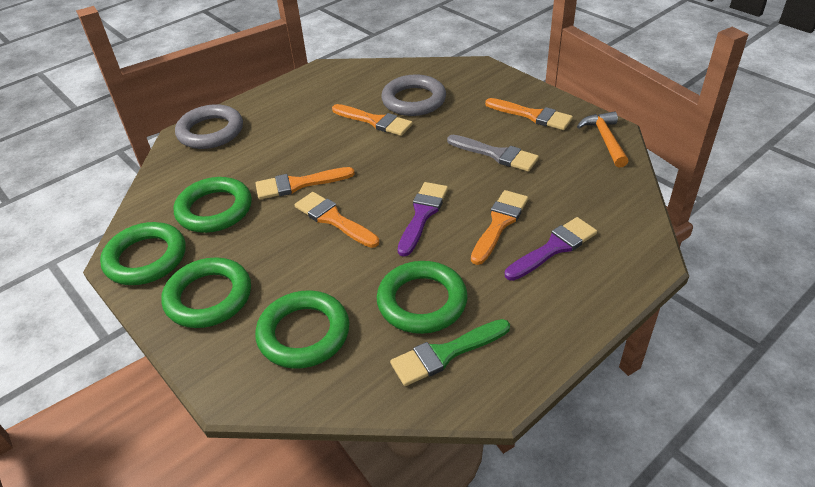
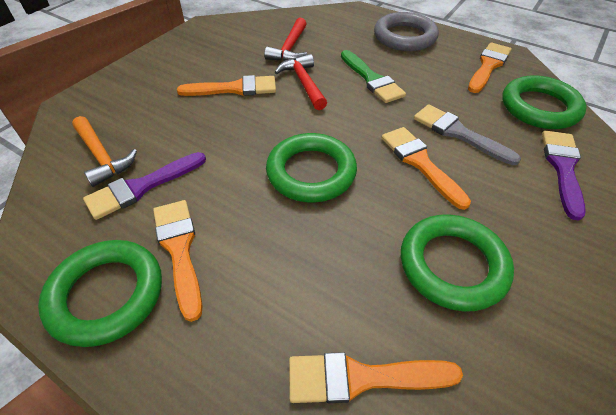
green ring: [100,222,186,285] [161,258,251,328] [174,177,252,233] [255,290,349,369] [377,261,468,334] = 5 -> [38,240,162,347] [266,133,357,203] [401,214,514,312] [502,75,587,129] = 4
grey ring: [175,104,243,149] [381,74,446,116] = 2 -> [374,12,439,51] = 1
red hammer: none = 0 -> [264,18,307,61] [275,54,327,110] = 2

